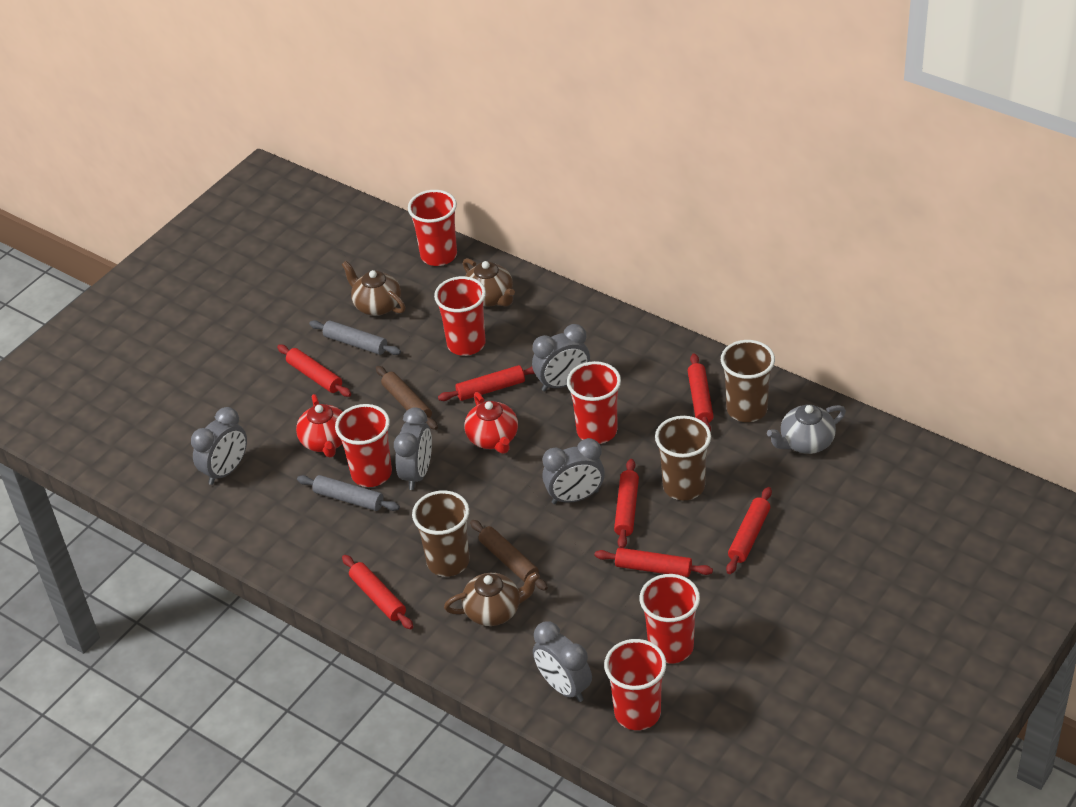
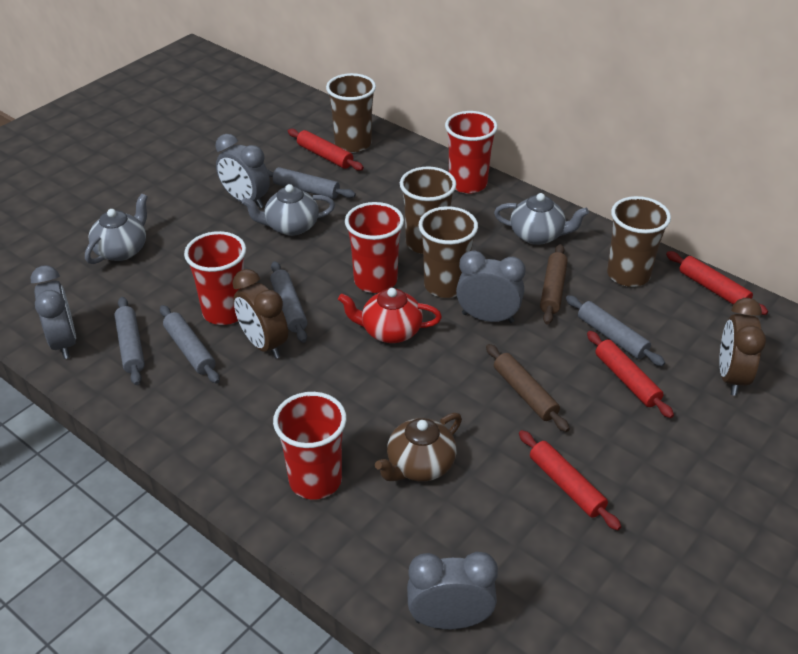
brown clock: none = 0 -> [233,269,288,359] [719,298,766,396] = 2
brown cup: [412,490,470,577] [655,416,711,500] [721,340,775,422] = 3 -> [326,73,376,153] [400,167,456,254] [419,206,478,298] [607,196,671,287] = 4
brown teapot: [341,261,406,316] [444,572,540,626] [463,258,515,307] = 3 -> [375,413,462,482] = 1
grey clock: [191,407,247,485] [394,408,432,490] [532,324,590,392] [533,621,592,702] [542,438,605,504] = 5 -> [31,265,76,359] [215,134,270,208] [407,552,498,629] [456,250,525,323] = 4
grey rolling pin: [297,475,400,511] [309,320,401,355] = 2 -> [114,297,145,385] [160,305,220,384] [267,167,356,199] [270,261,308,343] [566,295,665,366] = 5
grey teapot: [767,404,846,454] = 1 -> [85,194,148,264] [242,184,335,236] [494,193,589,245] = 3
red cup: [335,404,392,487] [408,190,457,266] [434,276,486,356] [567,361,621,444] [604,639,666,730] [639,574,700,663] = 6 -> [184,231,246,325] [273,392,347,500] [345,202,404,293] [445,111,498,194] = 4
red rolling pin: [277,345,351,397] [342,555,413,629] [438,365,535,401] [594,548,713,577] [614,459,639,548] [688,353,714,431] [726,487,772,574] = 7 -> [288,129,364,171] [519,430,621,530] [587,331,674,418] [666,251,768,315] = 4
red teapot: [296,394,343,458] [464,392,518,454] = 2 -> [338,288,442,343] = 1

